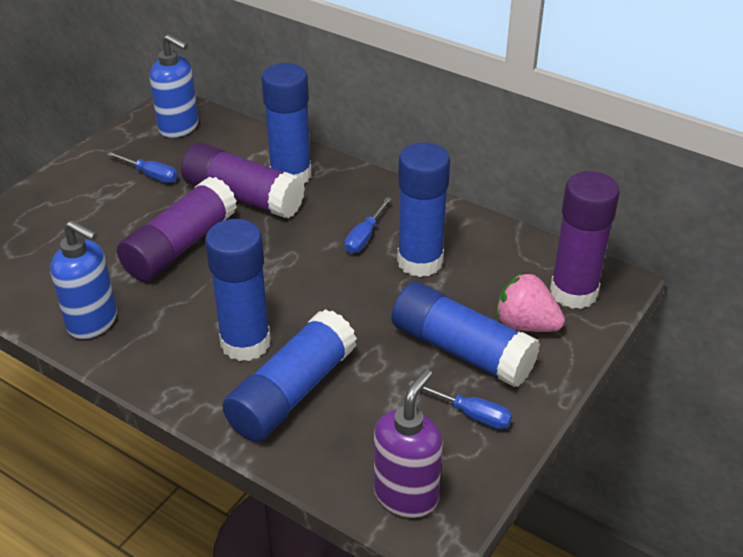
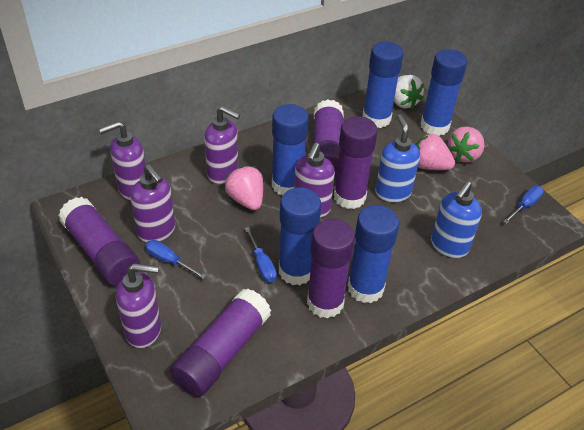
pink strawberry: [496,273,565,332] = 1 -> [225,166,263,210] [416,133,455,170] [448,127,485,162] = 3
purple glue stick: [117,177,237,281] [181,143,305,219] [550,171,620,309] = 3 -> [58,197,140,286] [170,288,271,397] [307,219,355,319] [314,99,344,177] [334,116,378,209] = 5
purple soap dispenser: [374,369,443,518] = 1 -> [99,121,146,200] [116,263,161,348] [130,164,175,242] [204,106,240,184] [294,143,335,218] = 5
white strawberry: none = 0 -> [394,75,424,109] = 1

